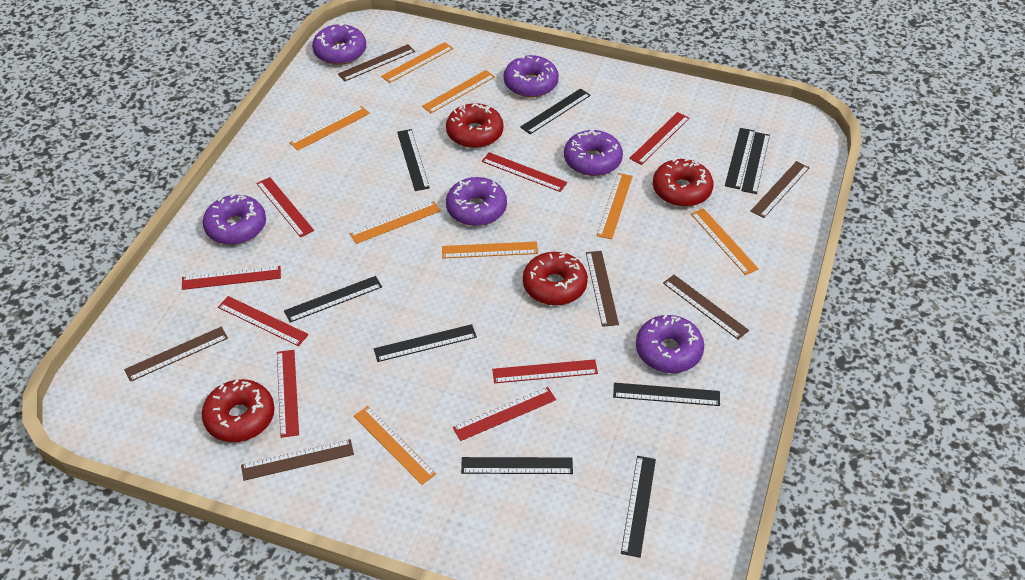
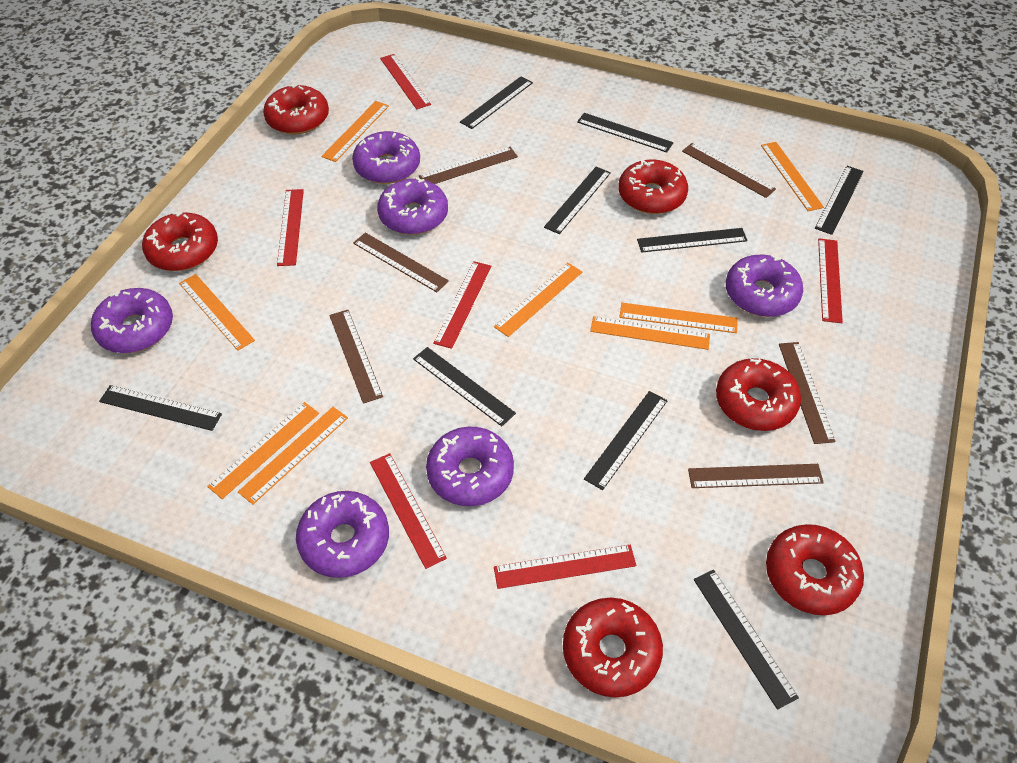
red donut: [202,379,275,442] [446,103,503,148] [523,252,588,305] [653,158,713,207] = 4 -> [142,212,218,271] [263,84,329,135] [563,598,663,698] [618,159,688,214] [716,358,801,431] [766,524,864,615] = 6
red ruler: [182,266,281,290] [218,296,309,346] [256,177,314,237] [277,350,299,438] [453,387,556,441] [482,152,567,192] [492,359,598,383] [629,112,690,165] = 8 -> [277,189,304,266] [370,453,447,569] [380,54,431,109] [433,261,491,349] [494,545,636,589] [818,239,843,323] = 6

